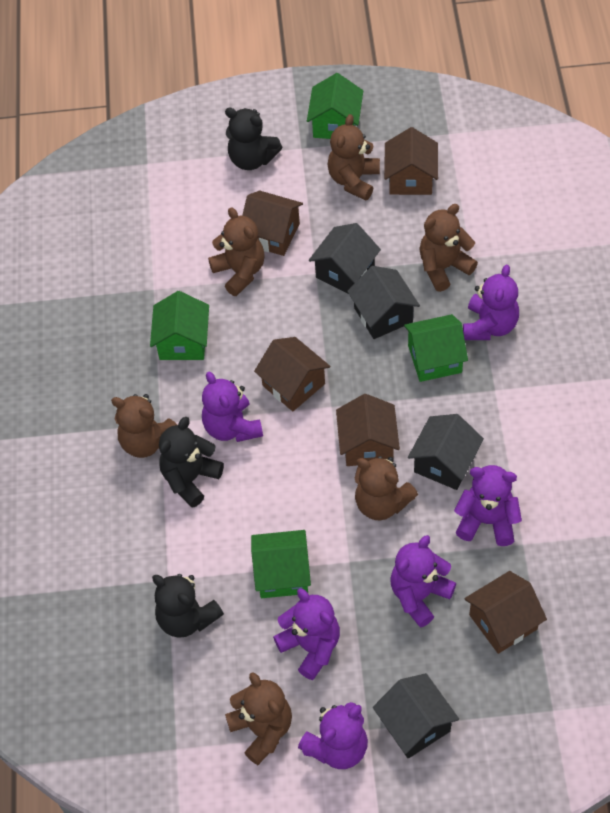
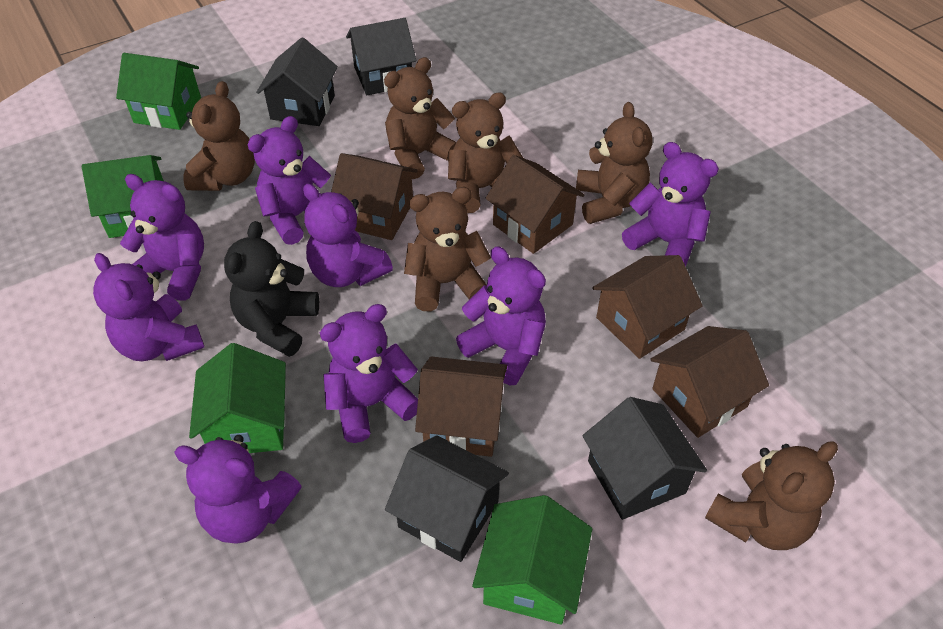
black teddy bear: [152,574,224,638] [159,417,224,508] [225,108,282,170] = 3 -> [224,221,319,357] = 1
purple teddy bear: [202,372,263,442] [273,588,340,680] [298,702,368,769] [390,535,456,628] [454,465,522,546] [463,265,519,340] = 6 -> [93,253,204,361] [120,174,204,301] [174,435,302,544] [247,116,331,245] [303,184,393,287] [320,304,418,443] [456,246,546,385] [622,142,719,267] = 8

